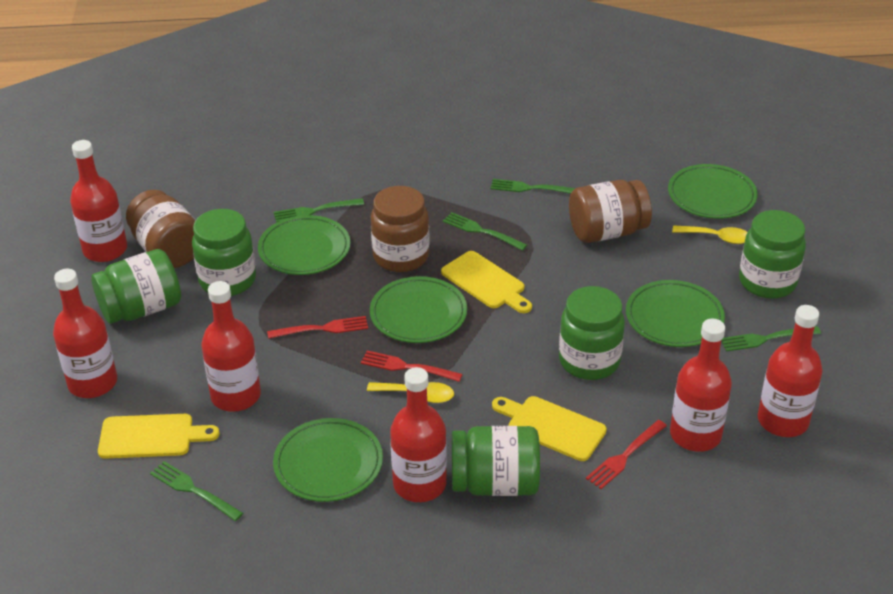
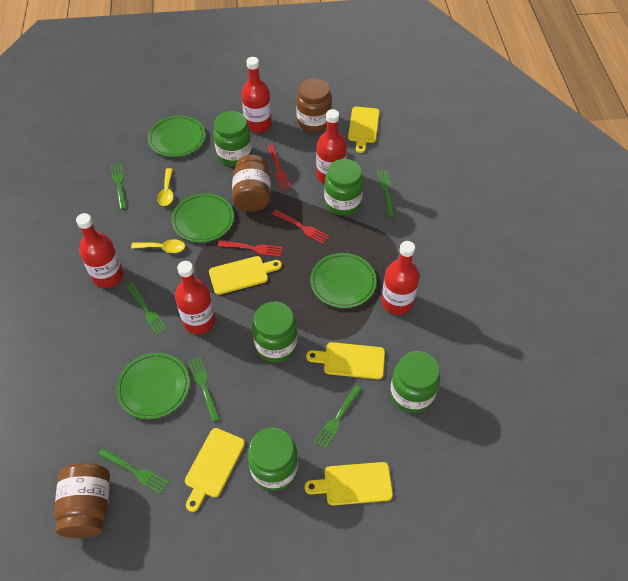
green fork: [150,461,243,521] [274,198,364,223] [443,212,527,251] [491,179,575,194] [721,326,821,352] = 5 -> [98,448,169,494] [110,164,127,210] [126,283,168,336] [188,357,220,422] [314,385,362,449] [377,170,394,217] = 6
green plate: [258,215,350,275] [273,418,383,502] [370,276,467,343] [626,280,725,347] [668,164,758,219] = 5 -> [116,353,190,419] [148,116,205,157] [171,193,234,243] [310,253,377,308] = 4
red bottle: [53,269,117,398] [70,140,127,262] [201,281,261,412] [390,367,447,502] [670,319,732,452] [758,305,822,437] = 6 -> [76,213,124,288] [175,261,216,334] [241,57,272,133] [316,109,347,184] [381,241,420,315] = 5
yellow cutting board: [98,414,220,459] [441,251,532,313] [492,396,607,461] = 3 -> [185,428,245,512] [209,256,282,295] [305,462,393,505] [306,342,385,379] [348,107,380,153] = 5

